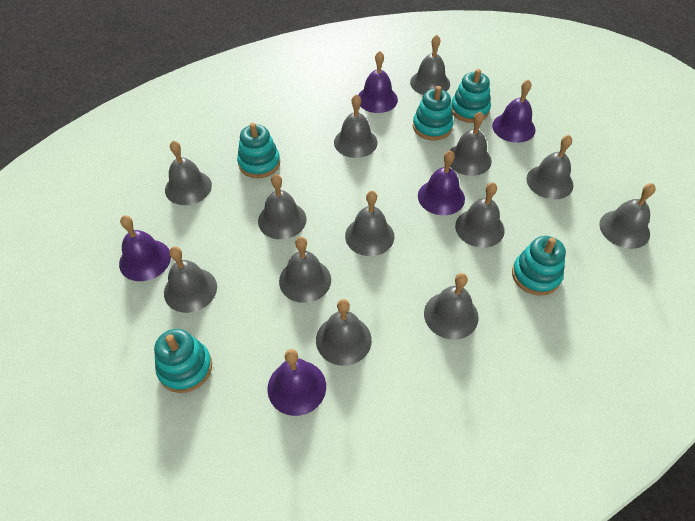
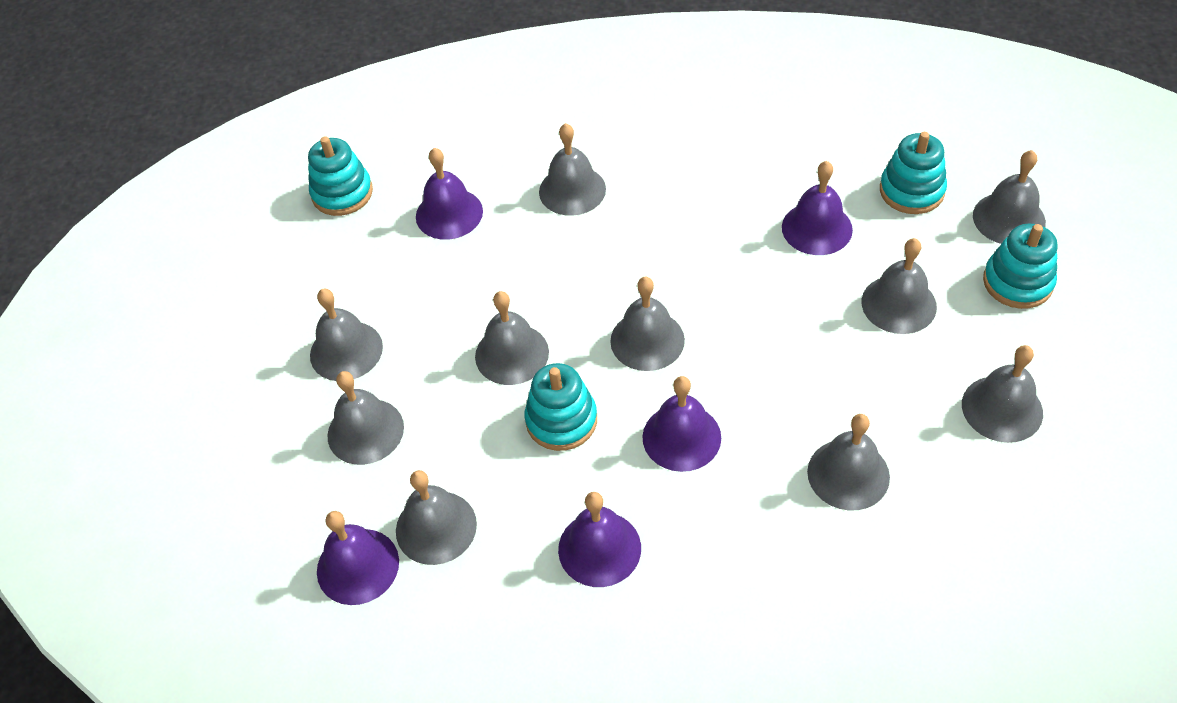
grey bell: [164,246,217,313] [165,141,212,205] [258,174,307,239] [279,237,331,303] [316,299,372,366] [334,94,377,158] [345,191,395,256] [410,35,450,95] [424,273,479,340] [449,112,492,176] [455,182,505,248] [526,135,573,199] [599,183,656,249] = 13 -> [310,289,383,381] [328,371,404,465] [396,470,477,565] [475,291,549,385] [539,123,606,216] [610,277,685,371] [807,414,890,510] [862,238,937,334] [962,345,1043,443] [973,150,1046,244] = 10
turquoise stacking toy: [154,329,212,393] [237,123,280,178] [413,86,453,141] [451,69,491,123] [512,236,566,296] = 5 -> [308,136,373,216] [524,363,597,451] [880,132,947,214] [983,224,1058,309] = 4

